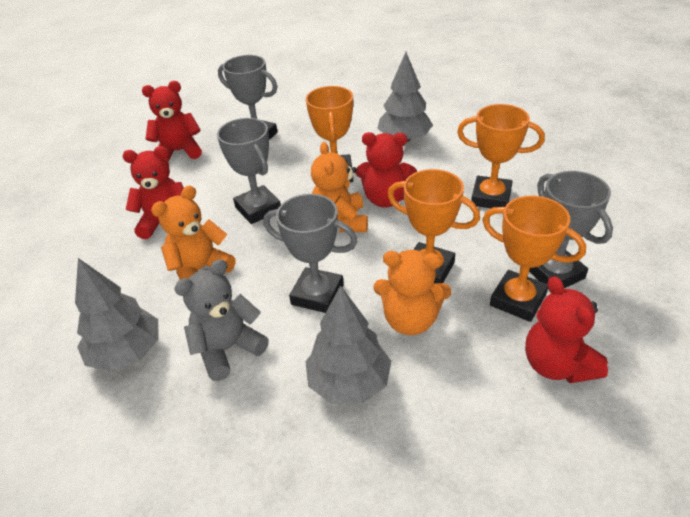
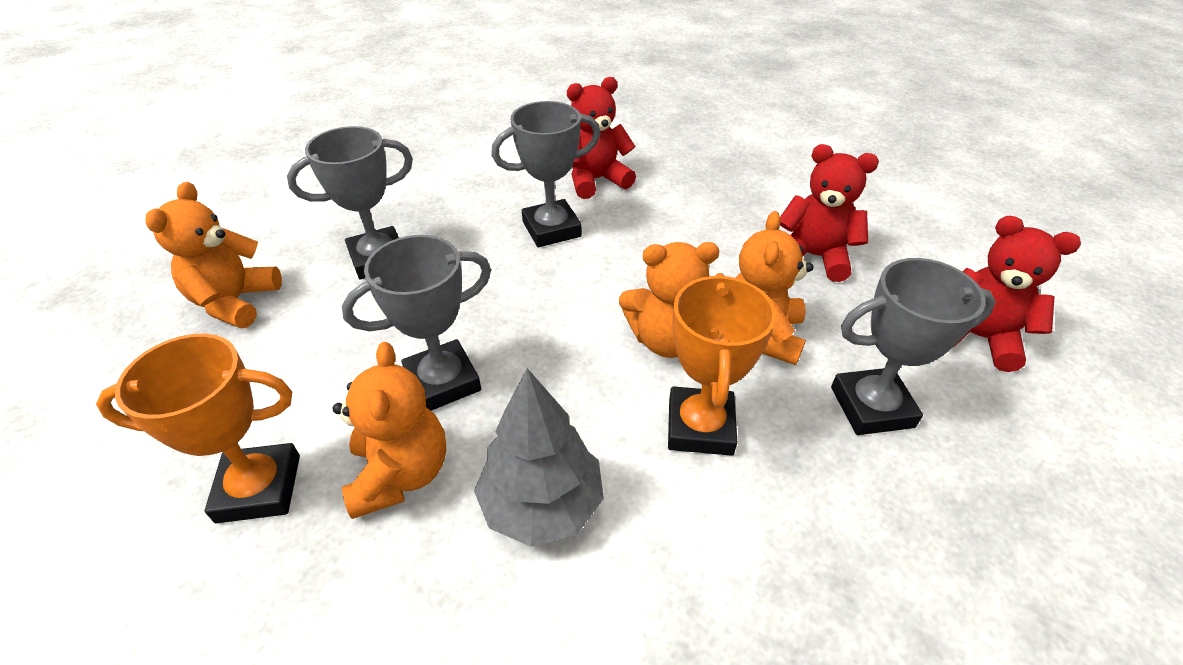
grey teddy bear: [174,259,269,381] = 1 -> none = 0
grey tree: [75,258,158,371] [305,285,391,404] [377,52,433,142] = 3 -> [474,368,604,547] = 1
orange teddy bear: [151,186,236,280] [311,142,368,232] [373,250,451,335] = 3 -> [145,182,282,328] [333,342,446,519] [619,242,719,358] [736,211,814,365] = 4
orange trophy: [306,86,353,182] [387,169,480,284] [457,104,545,208] [482,196,586,322] = 4 -> [96,334,300,524] [668,273,776,456] = 2
red teddy bear: [122,146,184,239] [142,81,202,162] [355,132,417,208] [525,276,608,383] = 4 -> [567,77,636,199] [780,144,879,282] [951,216,1081,372] = 3

